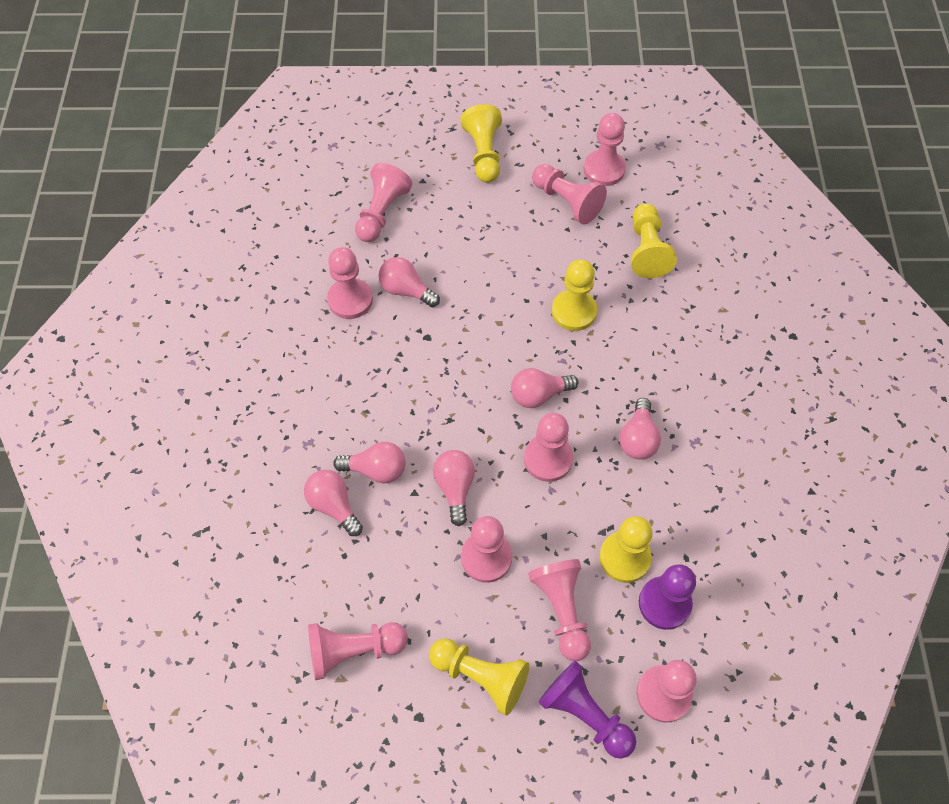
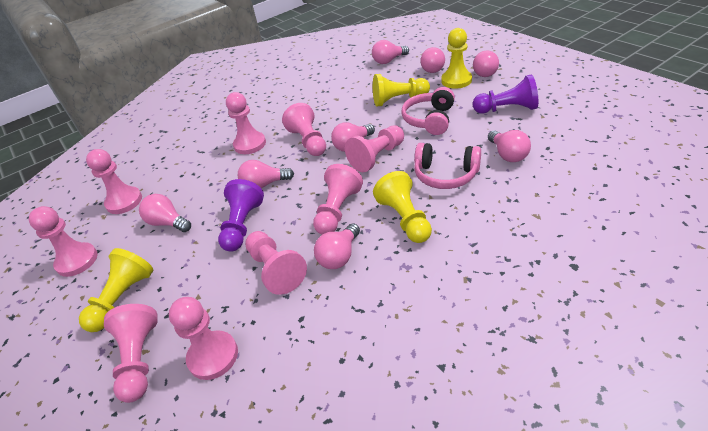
pink headphones: none = 0 -> [401,87,455,135] [414,143,481,189] = 2
pink light bulb: [304,470,363,536] [333,442,406,483] [379,257,440,307] [433,450,475,526] [511,368,579,408] [619,398,661,460] = 6 -> [139,194,191,232] [238,160,294,188] [314,223,360,269] [331,122,375,152] [372,40,409,64] [420,47,445,73] [473,51,499,77] [488,130,531,162] = 8
yellow pawn: [429,638,530,715] [461,104,502,182] [552,259,597,331] [599,516,653,583] [631,203,677,278] = 5 -> [79,248,153,332] [373,74,430,106] [373,171,432,243] [441,28,472,89] = 4

